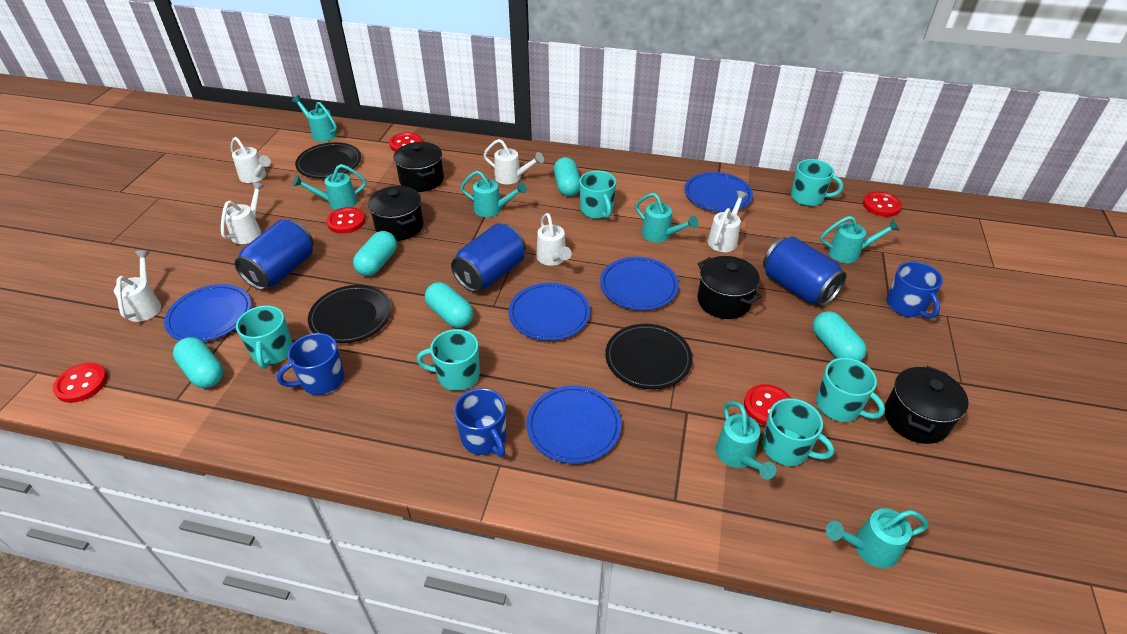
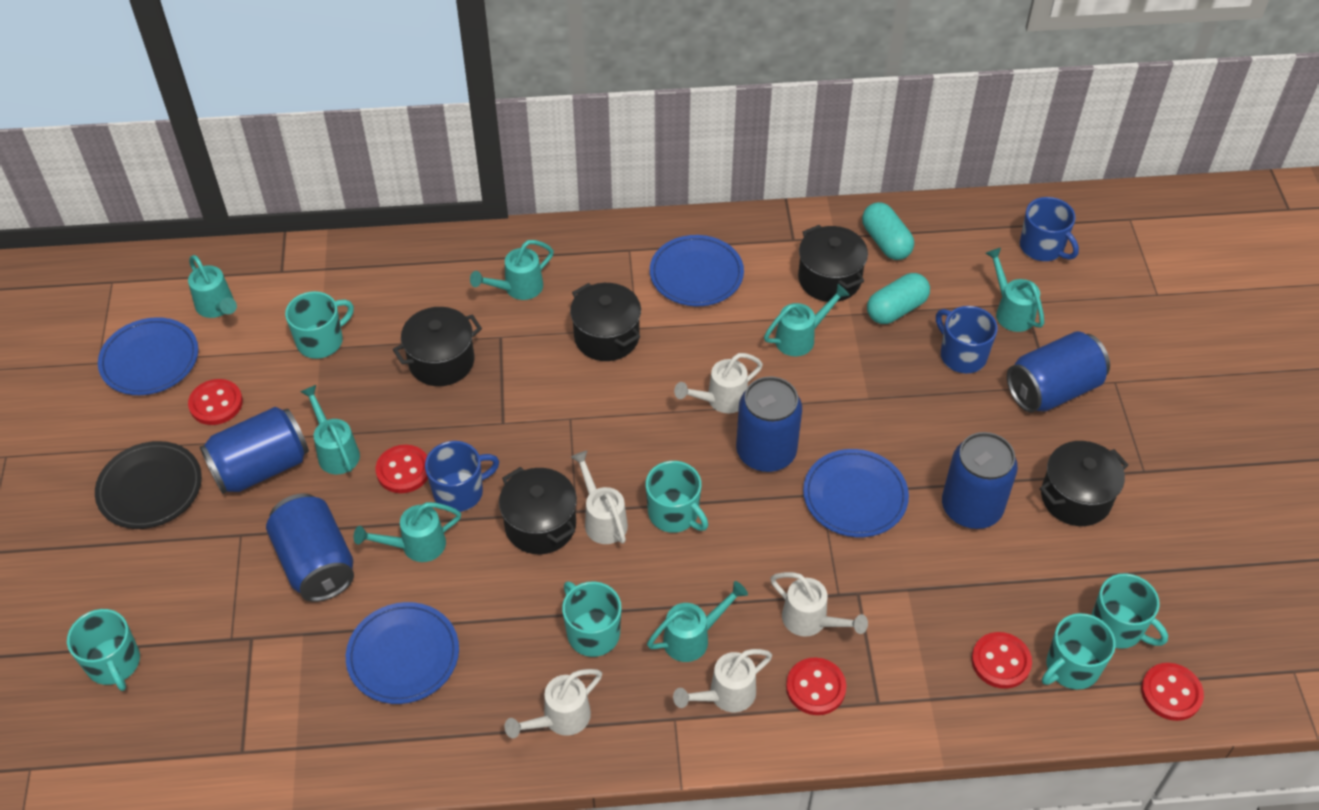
black plate: [295,142,361,178] [308,285,392,343] [605,324,693,389] = 3 -> [95,441,202,529] = 1
black pot: [368,186,424,241] [394,142,444,192] [697,256,762,319] [885,366,969,444] = 4 -> [393,307,482,386] [499,467,577,554] [570,283,641,361] [798,225,868,302] [1040,441,1128,526] = 5
blue can: [235,219,314,290] [451,224,526,292] [763,236,847,307] = 3 -> [200,407,309,494] [266,493,354,602] [736,376,802,472] [942,432,1018,529] [1007,331,1110,413] = 5
blue plate: [164,284,251,342] [509,283,590,341] [527,386,621,464] [600,257,679,310] [684,172,753,212] = 5 -> [98,317,198,395] [346,602,459,704] [650,235,744,306] [803,449,909,537] = 4
turquoise capsule: [173,337,223,388] [353,231,397,276] [425,282,473,328] [554,157,580,196] [813,311,867,362] = 5 -> [862,202,914,260] [867,273,930,324] = 2
white watering can: [114,251,161,322] [221,182,265,244] [231,137,271,183] [483,139,544,184] [536,213,572,266] [708,191,748,252] = 6 -> [504,669,602,738] [571,451,628,544] [673,649,772,712] [674,353,763,413] [770,572,868,637] = 5

